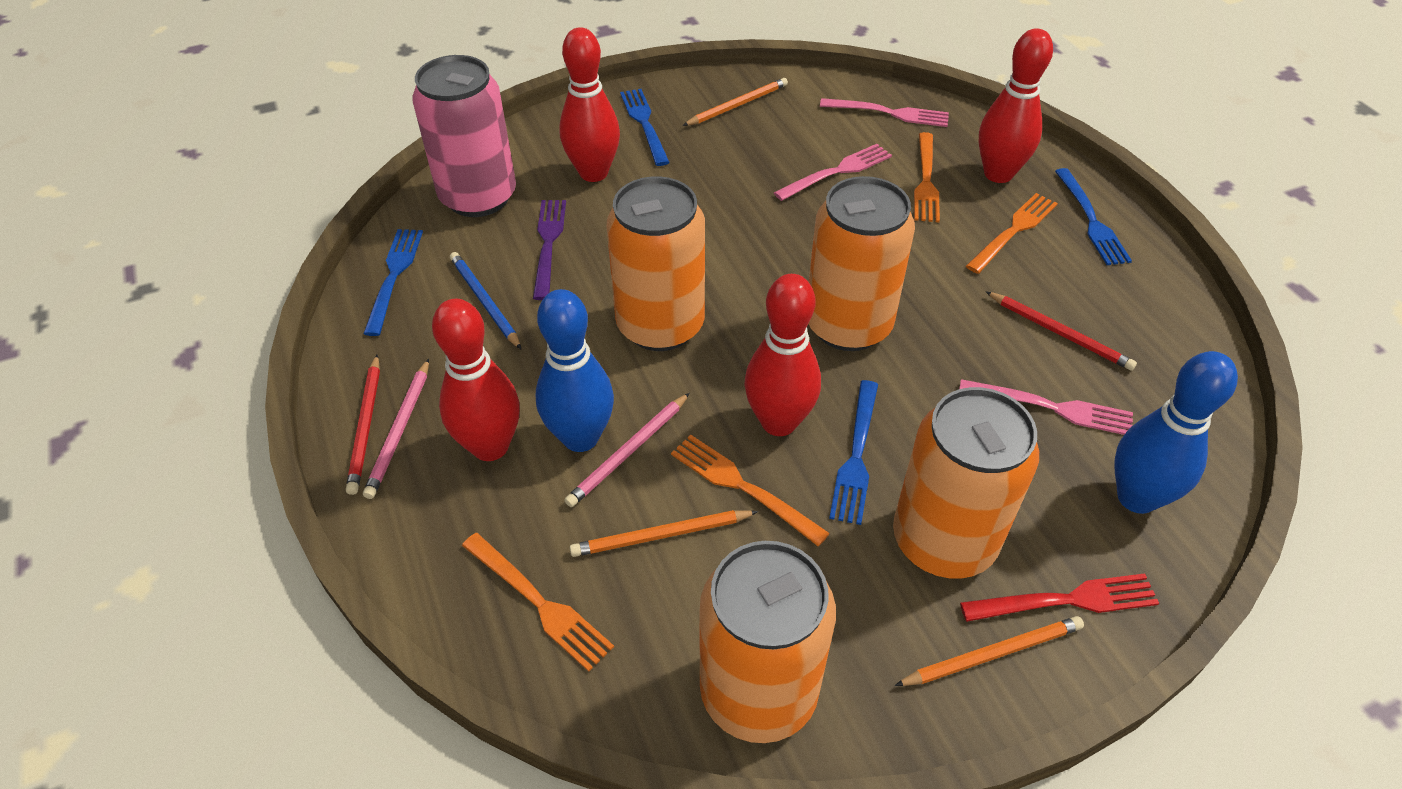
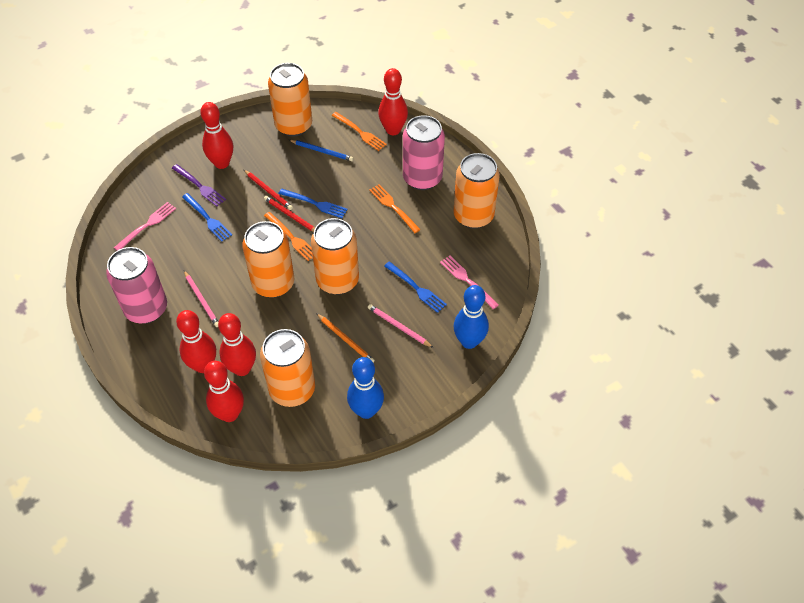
blue fork: [363,229,423,336] [620,89,670,166] [829,380,878,525] [1055,168,1132,265] = 4 -> [182,193,232,242] [278,189,348,218] [384,261,447,313] = 3
orange can: [606,176,705,351] [700,541,836,743] [808,176,915,351] [893,387,1039,579] = 4 -> [242,221,294,298] [260,329,315,407] [268,63,312,137] [311,218,359,295] [453,153,500,229] = 5
orange fork: [462,533,614,672] [671,435,830,546] [914,132,940,222] [966,193,1058,274] = 4 -> [264,212,312,261] [332,112,387,151] [369,184,421,233] = 3
orange pencil: [570,510,758,557] [683,78,788,126] [895,616,1084,686] = 3 -> [316,313,375,362] = 1
pink can: [412,55,516,217] = 1 -> [106,247,167,324] [403,115,445,190] = 2
pink fork: [774,144,892,201] [820,98,949,127] [959,379,1133,435] = 3 -> [114,202,176,250] [440,256,499,309] = 2
red bowling pin: [432,299,520,461] [559,27,620,182] [744,274,821,436] [979,28,1053,183] = 4 -> [176,310,216,373] [200,102,233,169] [204,361,244,422] [218,313,256,376] [378,68,408,135] = 5
red fork: [960,573,1159,622] = 1 -> none = 0

